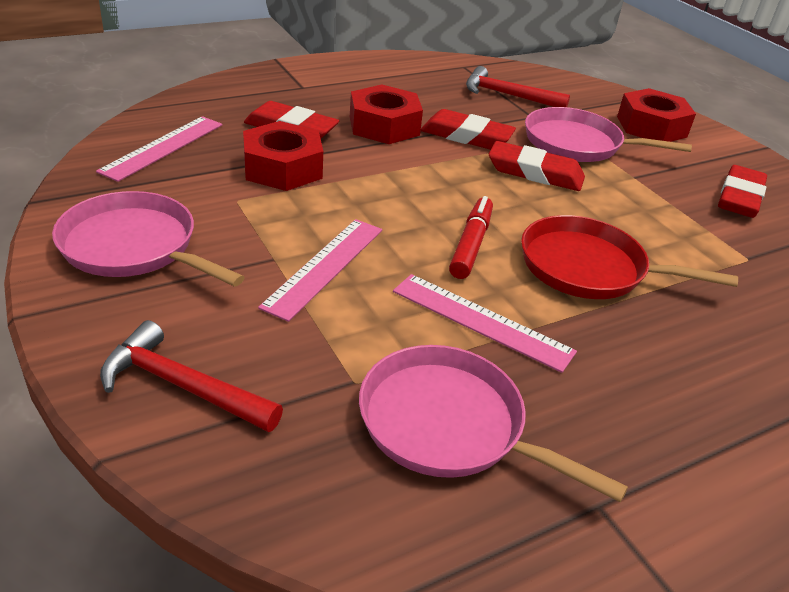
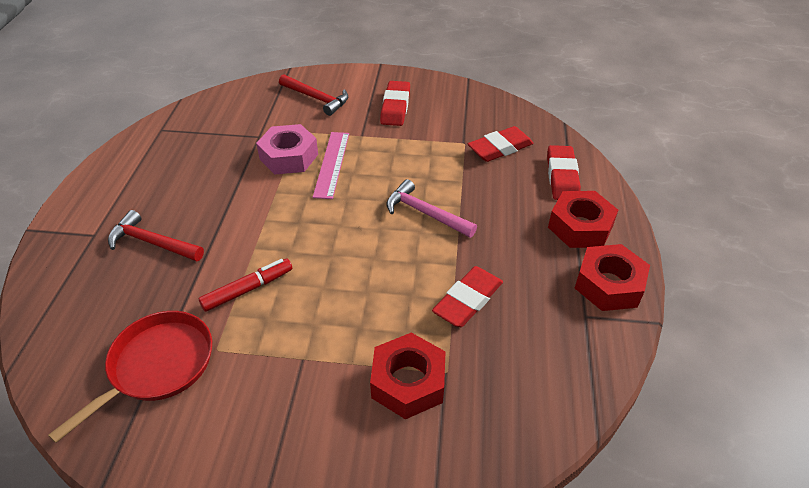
pink hammer: none = 0 -> [386,179,477,238] = 1
pink nut: none = 0 -> [256,124,318,175] = 1
pink pan: [52,191,245,287] [359,345,628,502] [525,107,692,162] = 3 -> none = 0
pink ruler: [96,116,222,182] [258,219,382,322] [393,274,577,373] = 3 -> [313,132,349,199] = 1

